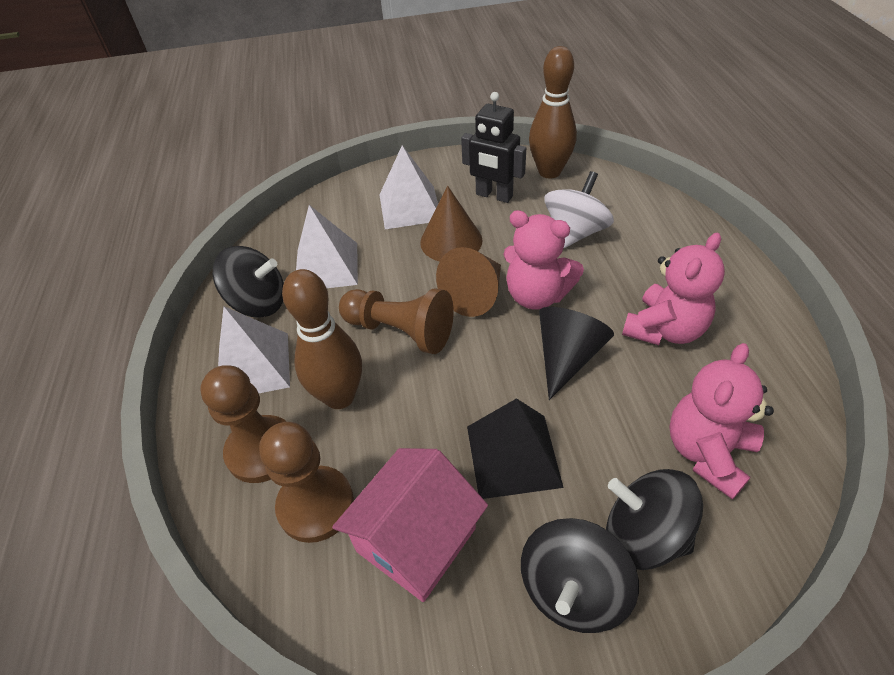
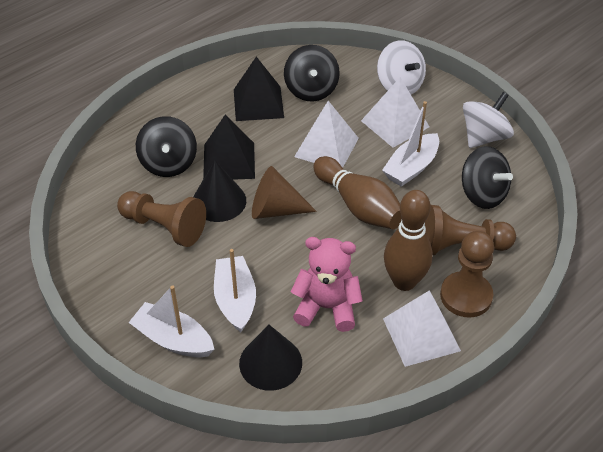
black cone: [539,307,614,400] = 1 -> [193,161,246,222] [239,325,302,391] = 2
black pyramid: [467,398,564,499] = 1 -> [203,115,255,180] [234,57,284,121] = 2
black robot: [461,92,526,203] = 1 -> none = 0
brown cone: [420,186,483,261] [436,247,501,317] = 2 -> [252,166,317,219] = 1
pink house: [332,448,488,602] = 1 -> none = 0
pink teddy bear: [503,210,584,310] [622,233,725,345] [669,343,774,500] = 3 -> [291,237,363,332] = 1
white boat: none = 0 -> [128,285,215,358] [214,249,256,332] [382,101,439,187] = 3
white spinning top: [544,171,614,248] = 1 -> [377,40,426,95] [463,92,514,148] = 2

